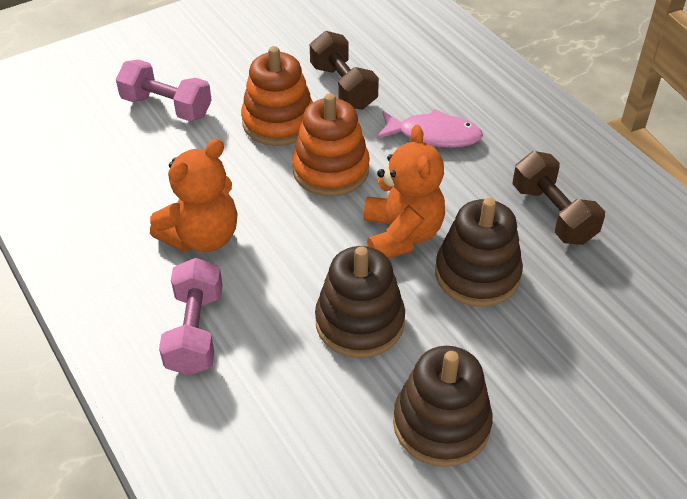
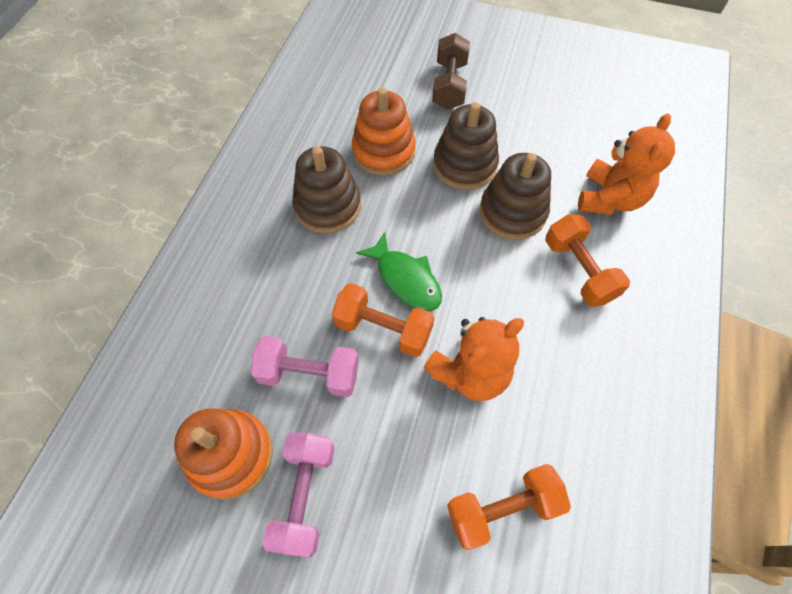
brown dumbbell: [310,31,379,110] [513,151,605,245] = 2 -> [432,33,470,110] = 1
green fish: none = 0 -> [356,232,442,311] = 1
orange dumbbell: none = 0 -> [331,283,434,357] [447,464,571,550] [545,215,630,307] = 3
pink fish: [376,109,483,148] = 1 -> none = 0

